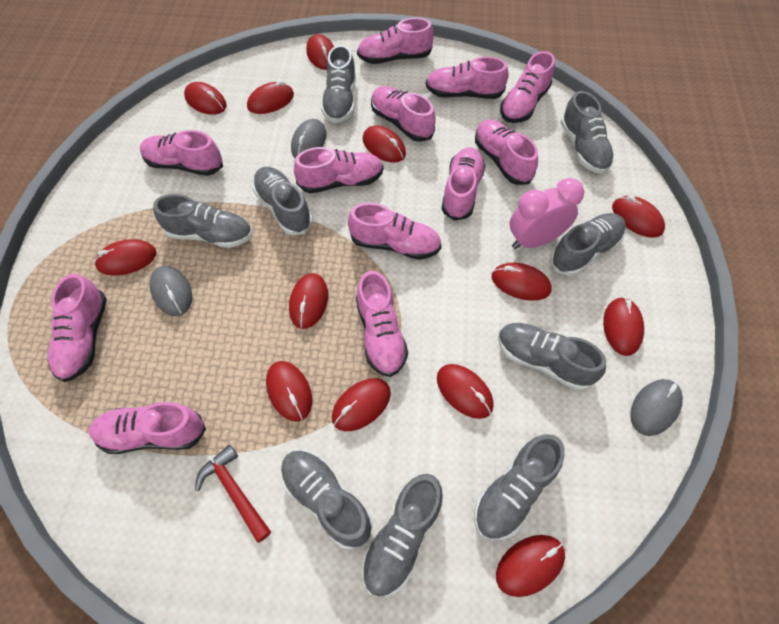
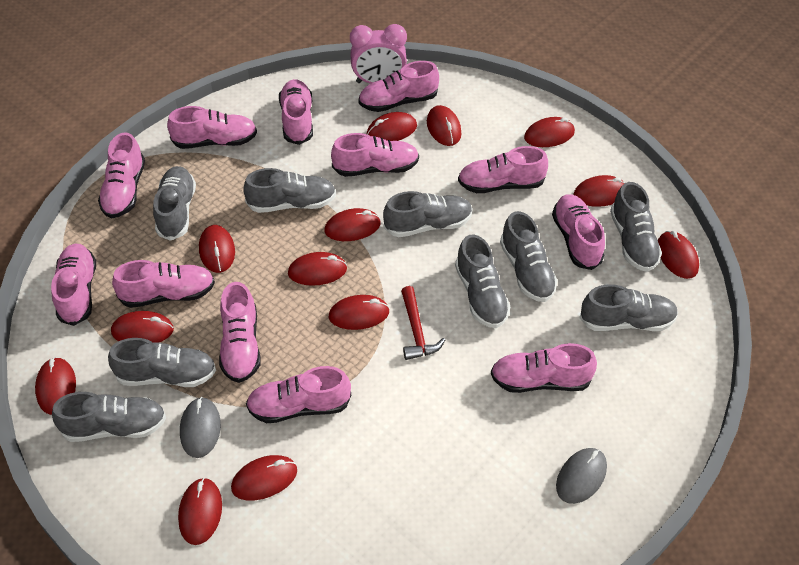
grey mouse: [150,266,192,316] [291,119,327,158] [630,379,683,436] = 3 -> [180,397,221,458] [556,448,607,504] = 2

